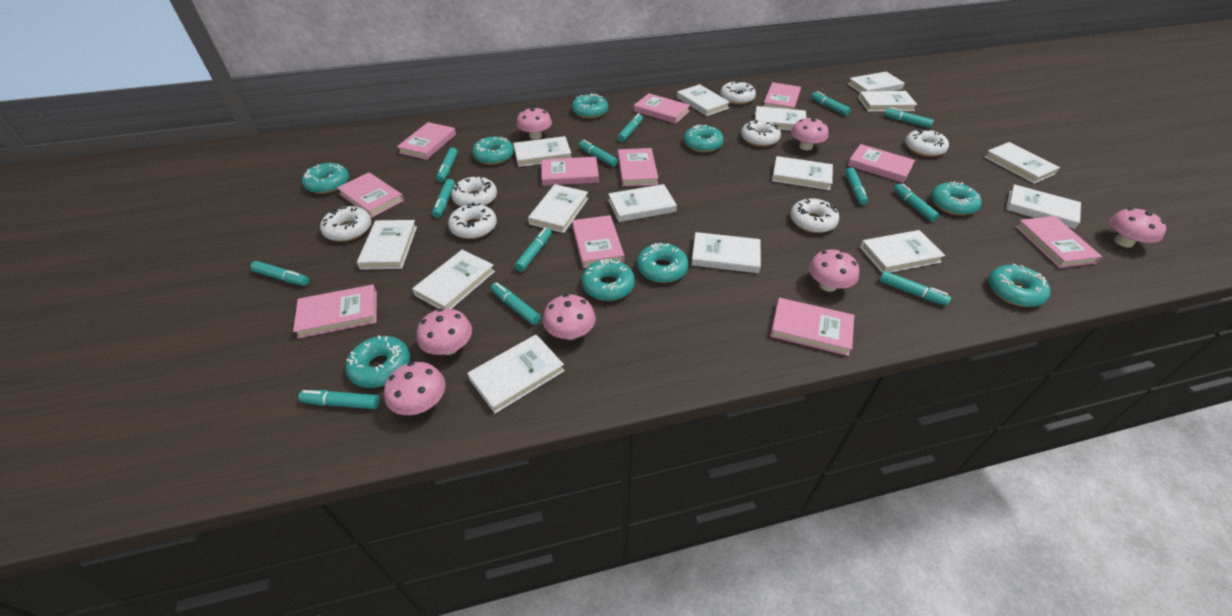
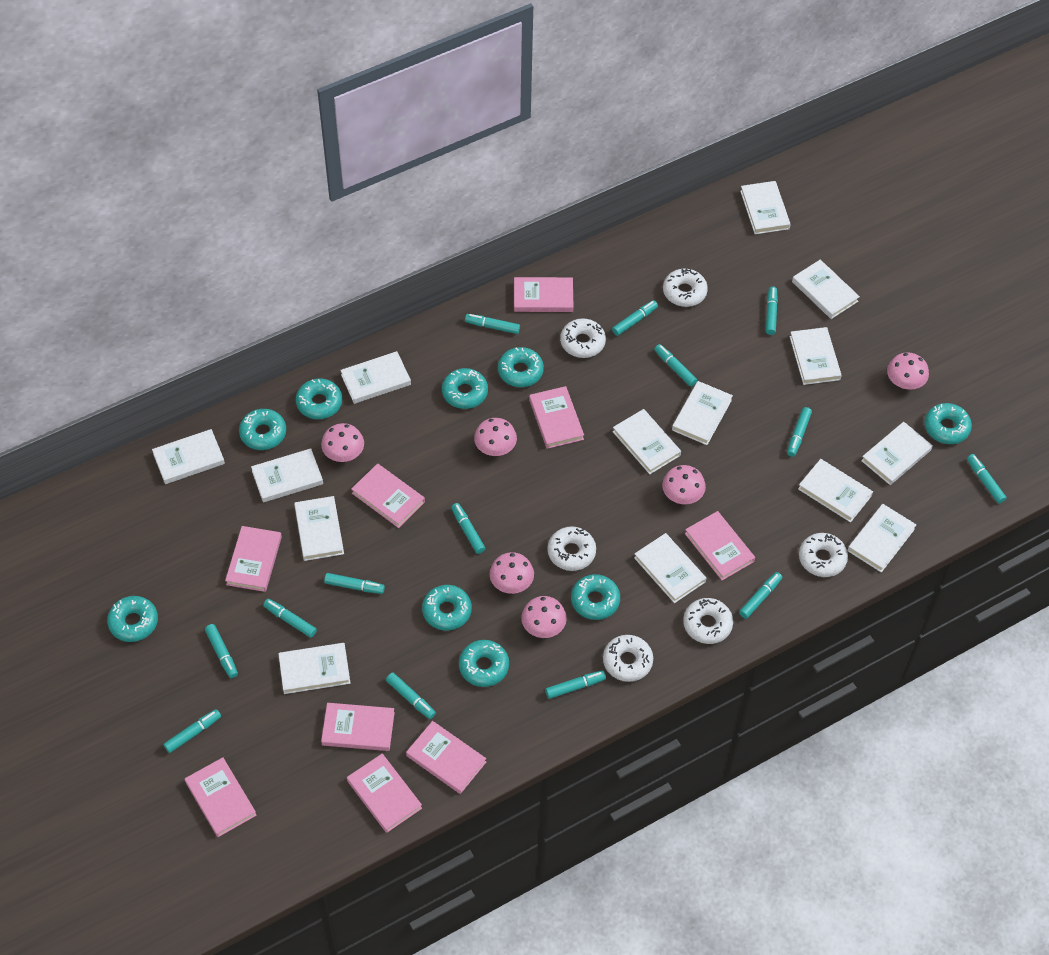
pink book: [293,285,377,339] [337,172,404,218] [397,122,456,160] [541,157,599,186] [572,215,624,268] [618,148,658,187] [634,93,690,124] [763,82,801,109] [770,298,854,356] [848,144,915,183] [1016,216,1102,268] = 11 -> [185,757,257,837] [225,526,282,592] [321,703,395,751] [347,753,422,833] [351,463,425,528] [406,721,486,794] [514,277,574,312] [529,386,584,449] [685,511,755,580] = 9
pink mushroom: [384,362,445,415] [417,308,472,355] [516,107,552,140] [543,294,596,340] [791,117,829,151] [808,249,859,292] [1109,208,1166,248] = 7 -> [321,423,364,462] [474,418,517,456] [490,552,534,594] [521,596,567,638] [662,465,706,504] [887,352,929,390] = 6
turquoise marker: [250,261,309,286] [298,390,380,409] [432,179,455,218] [436,147,458,182] [491,282,541,325] [515,228,552,272] [579,139,618,167] [617,113,643,142] [811,91,851,116] [845,167,868,205] [879,271,951,306] [884,107,934,128] [894,183,939,222] = 13 -> [163,709,221,753] [205,624,238,678] [263,599,317,638] [324,573,385,594] [386,673,436,719] [451,503,486,554] [465,314,520,334] [545,670,606,699] [612,300,658,336] [654,344,697,386] [739,572,782,619] [766,287,778,335] [787,407,812,457] [967,454,1007,504] = 14
white book: [357,220,417,270] [412,250,495,309] [467,334,565,414] [513,136,571,167] [528,184,588,233] [608,184,677,222] [677,84,730,116] [691,232,761,273] [755,106,806,131] [772,156,833,190] [848,72,905,92] [858,91,918,112] [860,230,945,273] [984,142,1060,184] [1006,184,1081,229] = 15 -> [152,429,225,484] [251,448,323,502] [278,643,350,694] [294,496,344,561] [340,351,411,404] [613,409,681,474] [634,533,706,603] [672,381,733,445] [740,181,791,234] [790,327,842,385] [792,259,860,319] [798,459,873,522] [848,504,916,572] [861,422,933,485] = 14
white donut: [320,205,372,242] [448,203,497,239] [451,175,497,207] [720,80,756,105] [741,120,781,147] [790,198,839,233] [905,128,949,157] = 7 -> [548,526,596,571] [560,318,606,358] [603,635,653,682] [663,269,708,307] [683,598,733,644] [799,533,848,577] = 6

